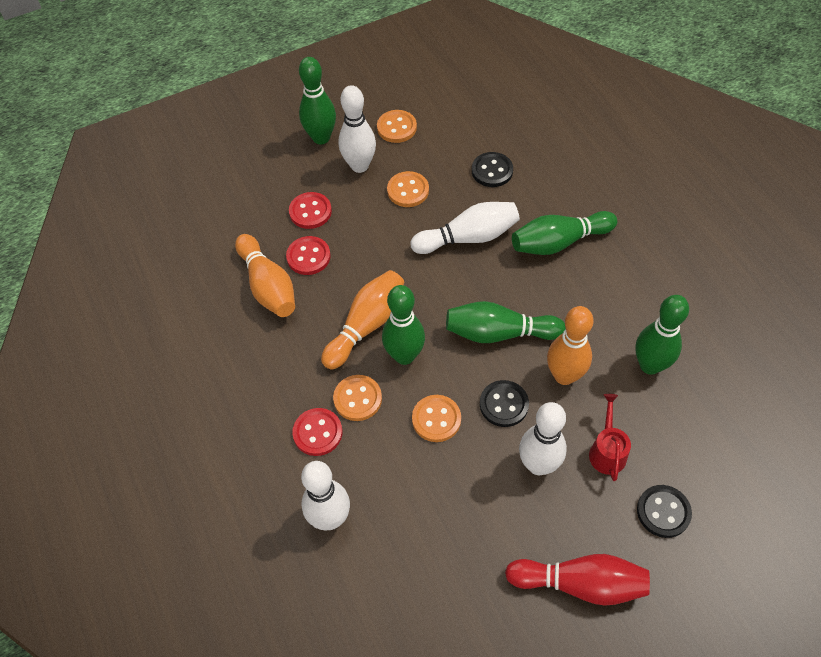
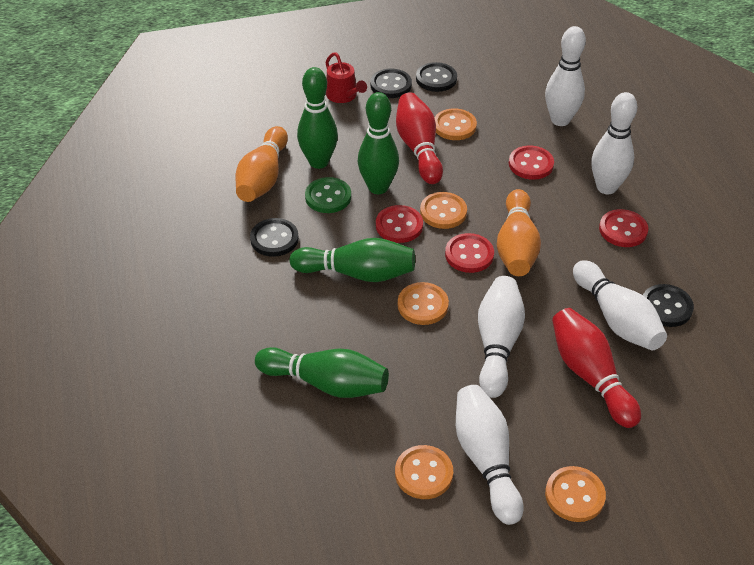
black button: [472,152,513,187] [480,380,529,427] [637,485,692,538] = 3 -> [250,218,299,257] [370,69,412,98] [416,62,457,92] [643,284,694,327] = 4
green bowling pin: [299,57,336,145] [382,285,425,365] [446,301,566,343] [512,211,617,255] [635,295,689,375] = 5 -> [255,347,389,398] [289,238,415,282] [297,67,338,169] [358,92,399,194] = 4
green button: none = 0 -> [305,177,351,213] = 1
orange bowling pin: [235,234,295,317] [321,270,404,369] [547,306,594,385] = 3 -> [235,126,288,202] [497,189,541,276] = 2
orange button: [333,375,382,421] [377,110,417,143] [387,171,429,207] [412,395,461,442] = 4 -> [395,445,453,499] [398,282,449,325] [420,192,467,229] [435,108,477,140] [545,466,606,522] = 5
red bowling pin: [505,554,650,606] = 1 -> [396,92,443,184] [552,308,641,428] = 2
red button: [286,236,331,275] [289,192,332,229] [292,408,342,456] = 3 -> [376,205,423,243] [445,233,494,273] [509,146,554,180] [599,209,648,247] = 4
white bowling pin: [301,461,350,530] [339,85,376,173] [410,202,520,254] [519,402,567,475] = 4 -> [456,385,524,525] [478,276,525,398] [545,26,586,126] [573,260,667,350] [591,92,637,194] = 5

